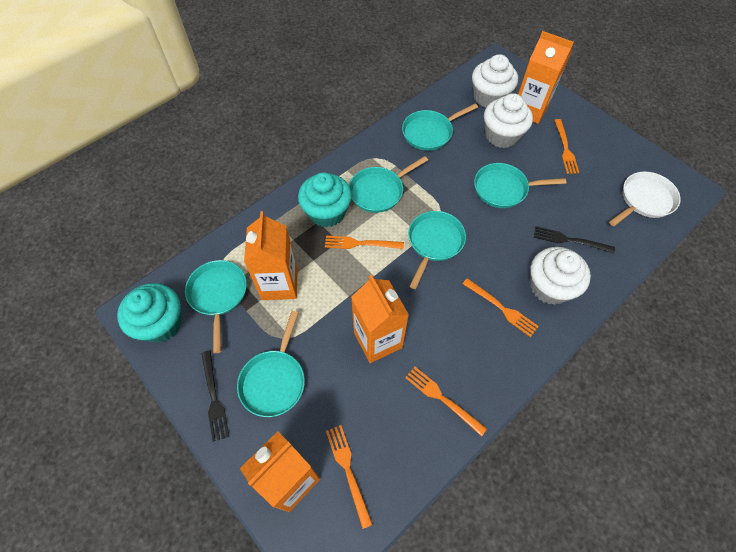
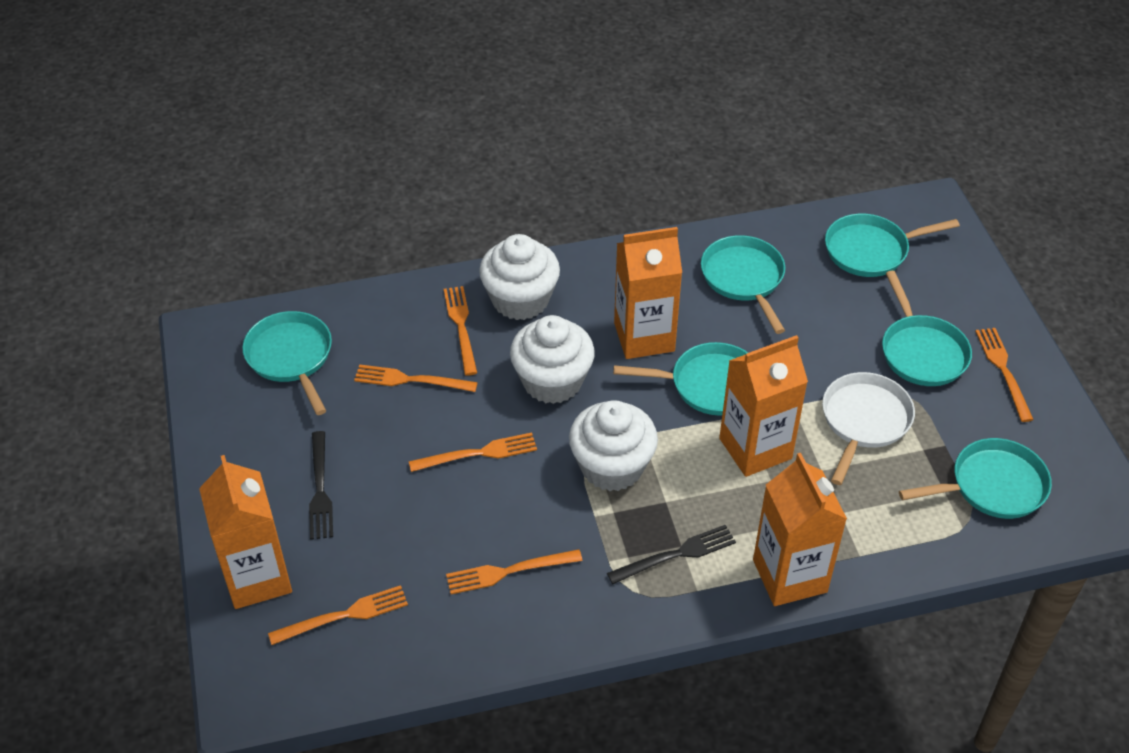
orange fork: [325,236,404,249] [326,425,373,529] [405,367,487,437] [463,278,539,337] [554,119,579,174] = 5 -> [268,585,408,645] [354,364,478,392] [408,432,537,472] [444,286,477,375] [446,549,583,594] [975,328,1034,422] = 6
turquoise cupcake: [117,283,182,343] [298,172,352,227] = 2 -> none = 0

